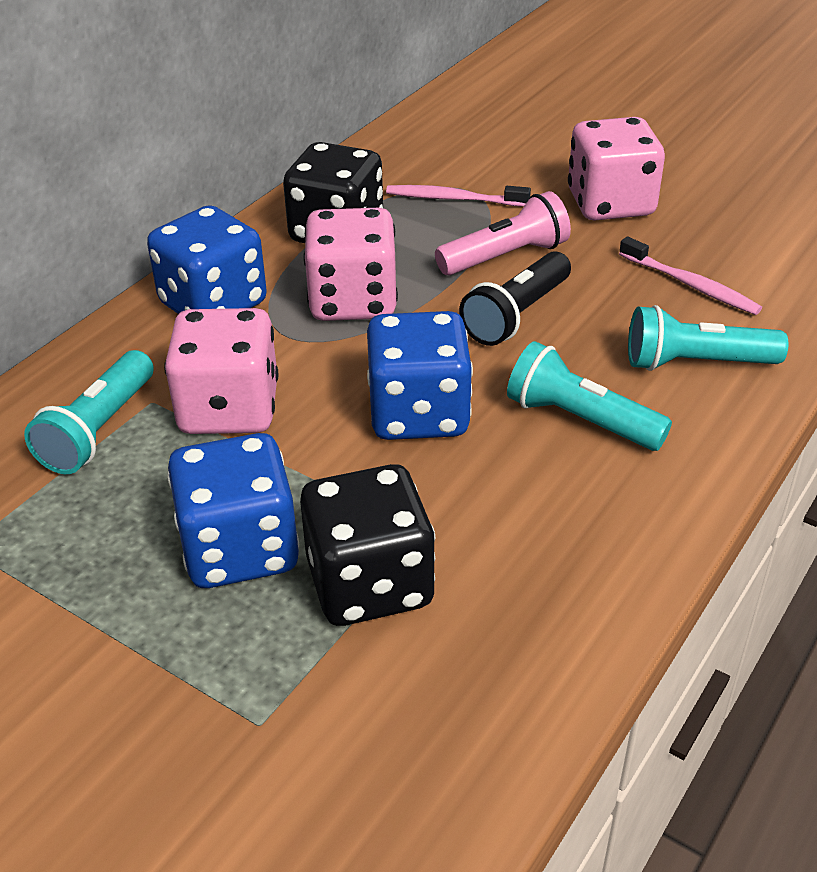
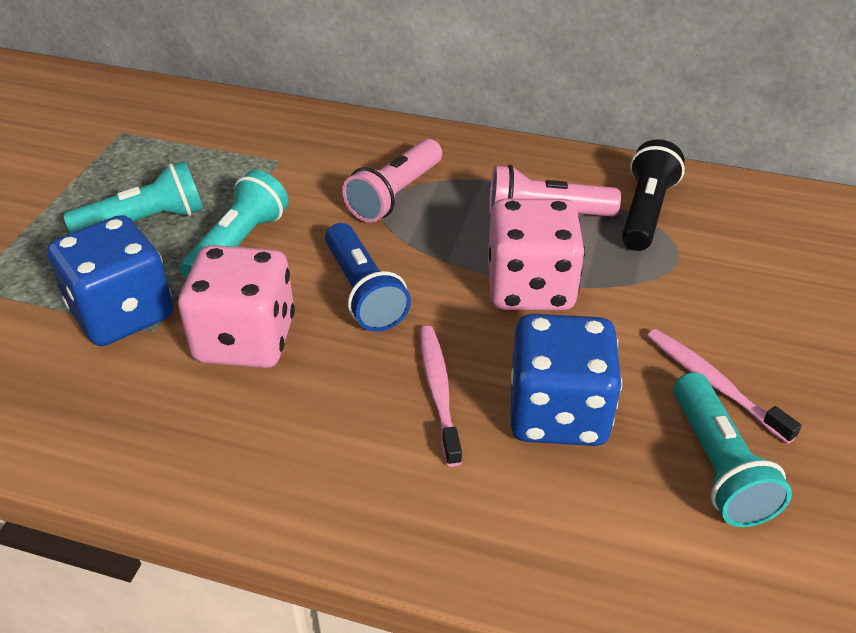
black dice: [283,142,383,243] [300,464,435,626] = 2 -> none = 0
blue dice: [147,205,267,314] [167,433,299,588] [367,311,473,440] = 3 -> [47,215,173,346] [510,314,622,446] = 2
blue flashlight: none = 0 -> [325,223,411,332] = 1
pink dice: [164,308,278,434] [304,208,398,321] [568,117,665,221] = 3 -> [178,245,295,368] [488,199,585,310] = 2
pink flashlight: [435,191,571,275] = 1 -> [342,139,442,223] [489,165,621,217] = 2

